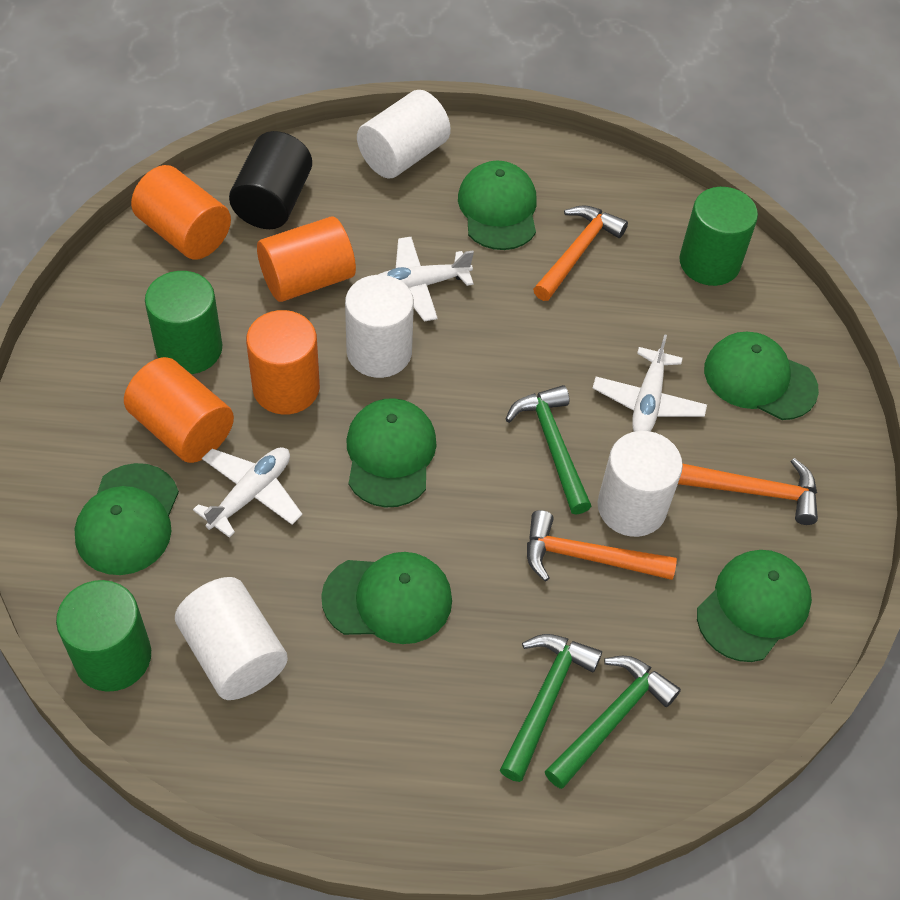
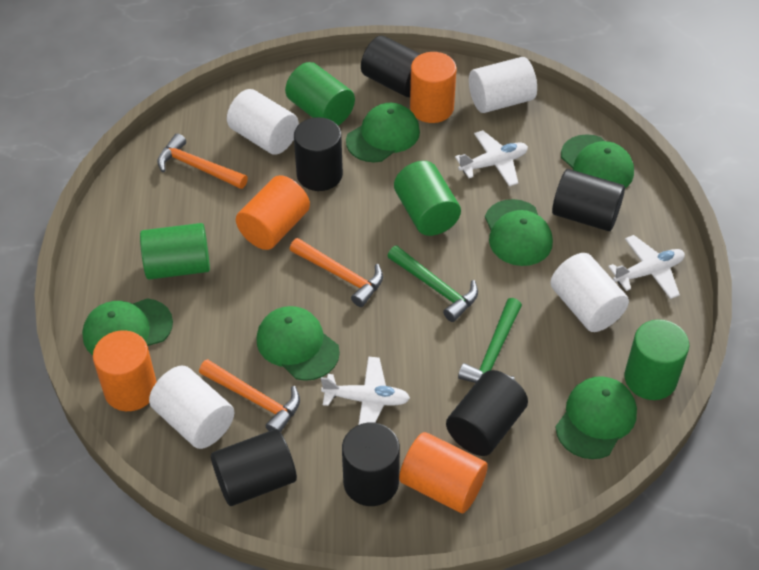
black cylinder: [229,131,312,229] = 1 -> [211,429,297,506] [294,117,343,191] [342,422,400,506] [361,36,421,97] [446,370,528,456] [552,169,625,231] = 6
green cylinder: [56,580,151,692] [145,271,222,374] [679,187,758,286] = 3 -> [140,223,210,280] [285,62,355,126] [394,161,461,236] [624,319,689,400] = 4
green hammer: [500,634,602,782] [505,385,591,515] [545,656,681,789] = 3 -> [388,246,478,322] [458,298,522,383] = 2

